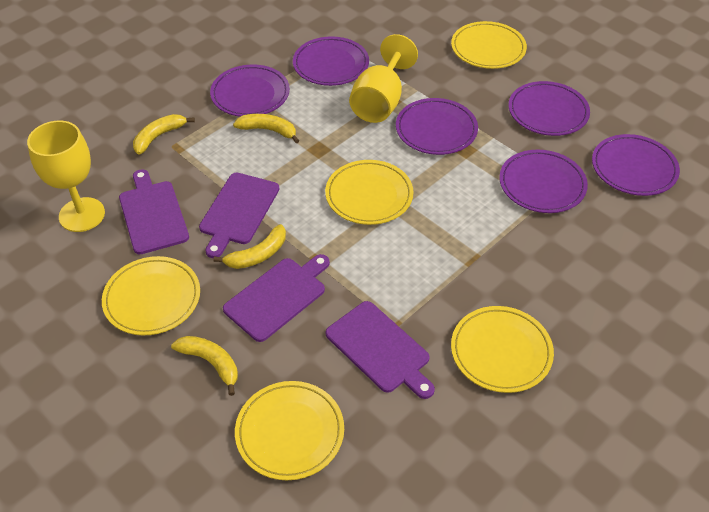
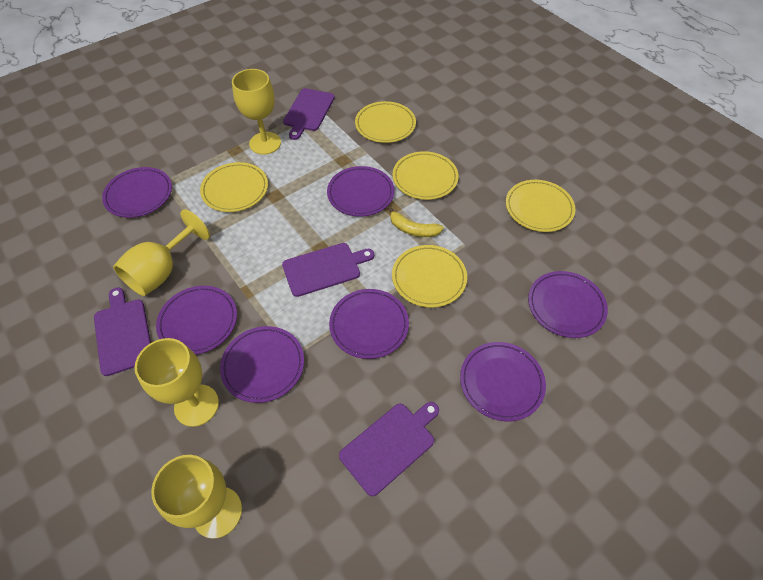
purple plate: [210,64,290,117] [293,36,369,86] [396,98,478,155] [499,150,588,213] [508,81,590,136] [592,134,680,196] = 6 -> [102,167,172,218] [156,286,237,355] [220,326,304,403] [327,166,394,217] [329,289,409,359] [460,342,546,421] [528,271,608,338] = 7
yellow banana: [133,114,195,155] [171,336,238,396] [213,224,286,269] [233,114,299,143] = 4 -> [388,207,444,237] = 1
yellow goblet: [27,121,105,232] [349,34,418,123] = 2 -> [113,209,210,296] [135,338,219,427] [151,455,242,539] [232,69,281,155] = 4

